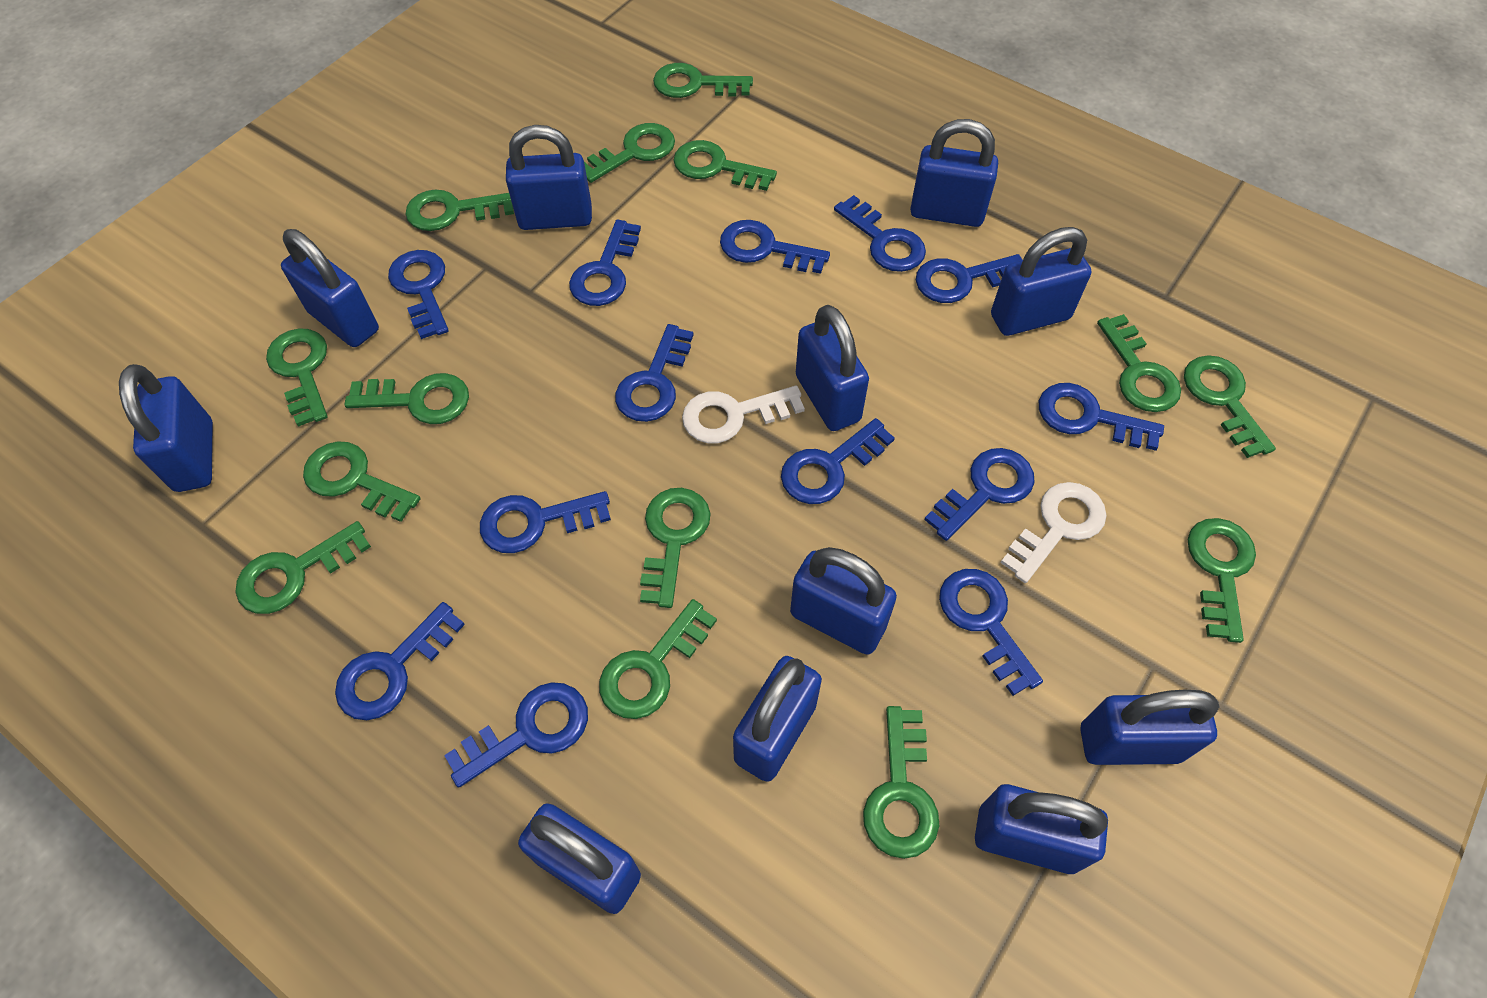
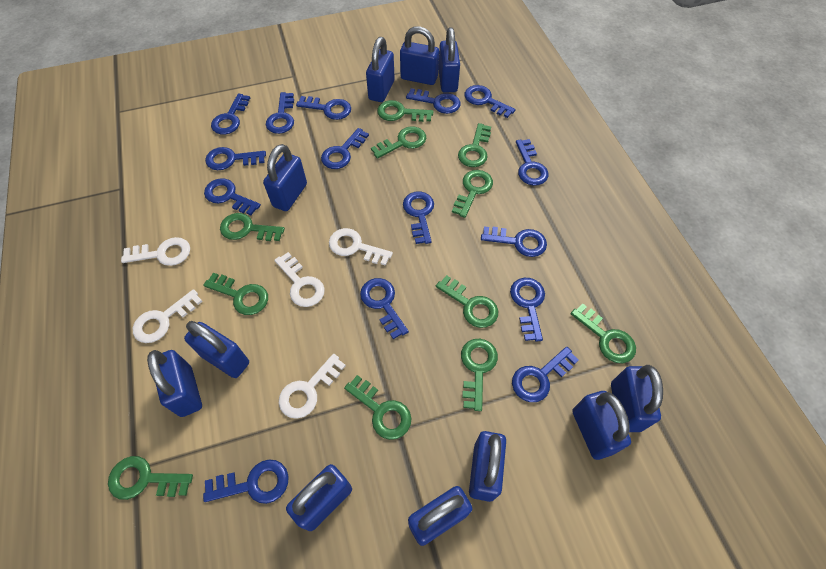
blue key: [335,602,465,720] [388,250,449,339] [444,682,588,788] [480,491,611,553] [569,220,641,306] [615,324,694,422] [720,220,830,274] [781,418,895,504] [834,195,926,272] [916,254,1022,303] [924,448,1035,541] [939,569,1043,696] [1039,383,1164,451] = 13 -> [203,460,288,504] [204,178,261,215] [205,147,266,170] [211,94,250,135] [266,92,294,134] [296,96,351,120] [321,128,369,169] [360,278,409,339] [403,192,434,244] [406,88,461,114] [464,85,516,118] [481,226,547,257] [510,278,545,342] [512,347,578,402] [516,139,549,186] = 15
green key: [236,521,371,614] [266,328,327,427] [303,441,421,522] [344,373,469,424] [405,189,514,231] [584,123,675,183] [599,599,717,719] [640,488,710,608] [653,63,753,98] [674,140,777,191] [863,706,939,859] [1097,314,1181,412] [1184,355,1276,458] [1188,518,1256,643] = 14 -> [108,456,193,500] [203,273,268,315] [220,213,285,241] [344,375,411,440] [371,126,426,159] [377,100,433,122] [436,275,498,328] [452,170,493,218] [458,123,491,167] [461,339,498,411] [570,303,636,363] = 11
white key: [682,385,805,443] [1001,482,1107,583] = 2 -> [121,237,190,266] [133,289,203,343] [274,252,325,307] [279,354,346,419] [329,228,393,266] = 5

